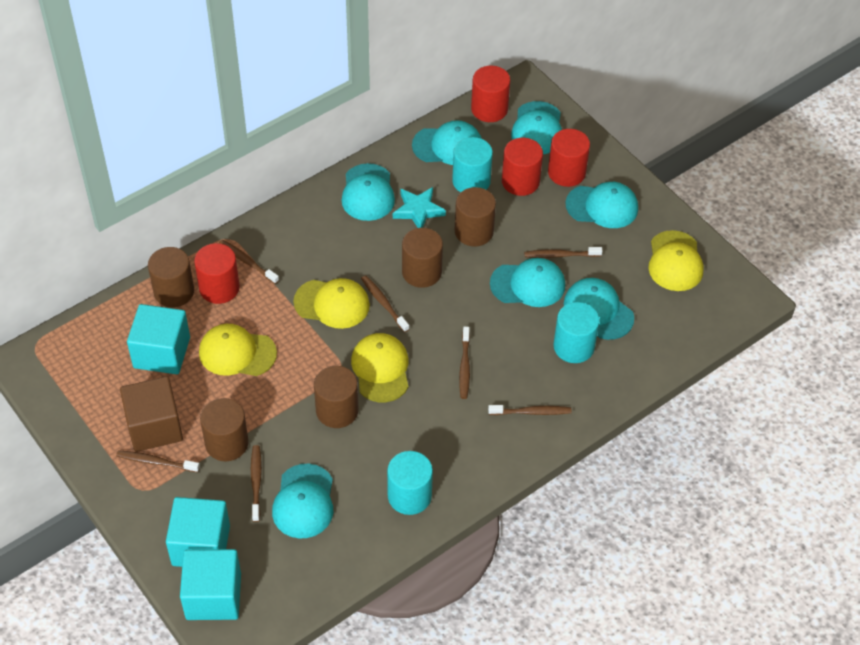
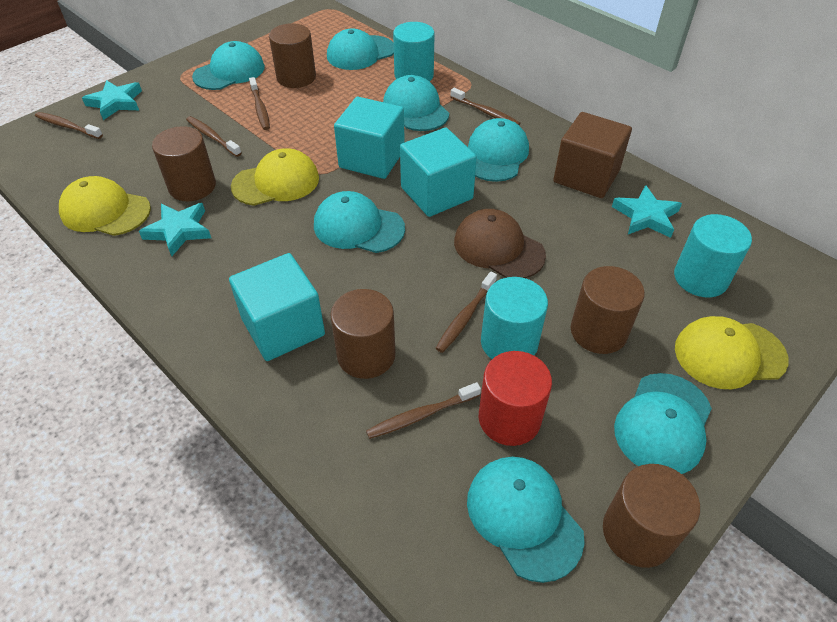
brown cap: none = 0 -> [454,209,546,278] = 1
brown toothbrush: [116,450,200,472] [219,240,279,284] [251,445,262,522] [361,275,409,333] [459,327,470,399] [488,405,572,415] [524,247,602,258] = 7 -> [35,112,103,139] [186,116,242,157] [249,77,270,130] [366,382,481,439] [436,271,497,353] [450,88,520,125] = 6
red cylinder: [194,243,240,304] [471,66,510,122] [502,138,543,196] [548,129,590,187] = 4 -> [479,351,552,446] = 1
turquoise star: [393,187,446,228] = 1 -> [82,80,142,120] [139,203,211,256] [612,185,682,238] = 3
yellow cap: [199,324,277,376] [293,278,370,329] [351,333,408,402] [648,230,704,291] = 4 -> [59,176,151,236] [231,148,319,206] [675,316,789,389] = 3

